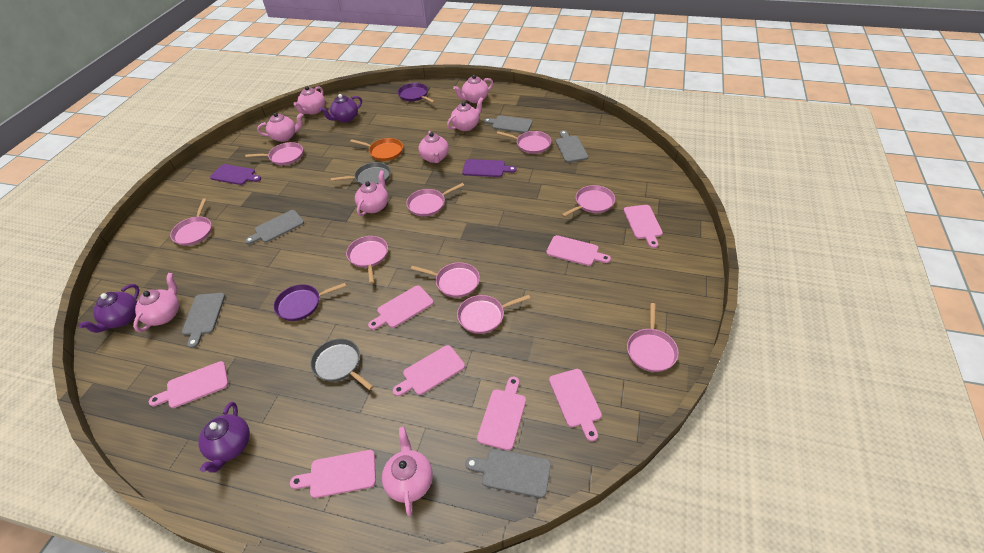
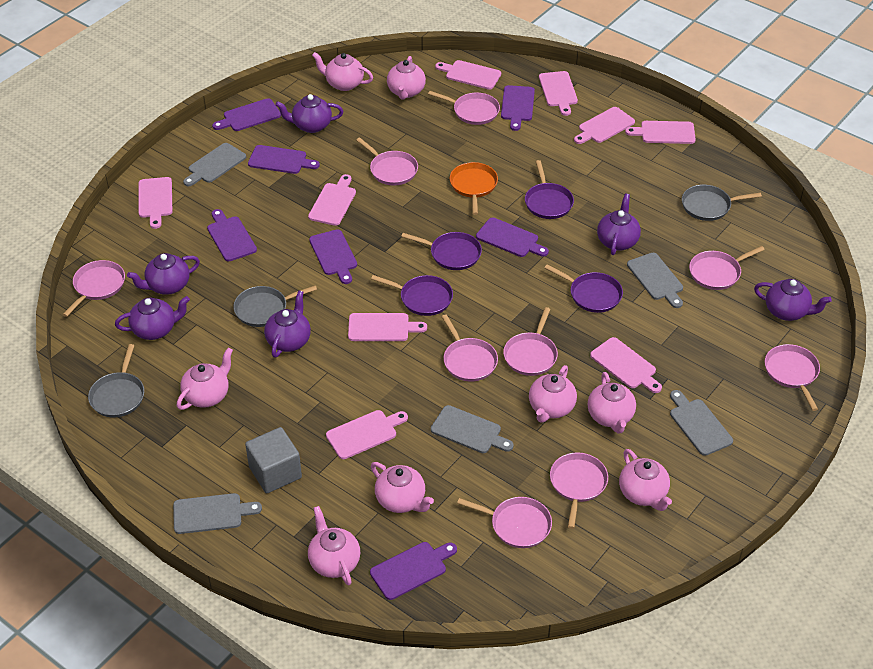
grey cube: none = 0 -> [245,427,302,493] = 1
grey pan: [310,339,374,390] [331,162,391,185] = 2 -> [88,344,144,418] [233,285,317,327] [682,185,762,221] = 3
pink cutting board: [149,361,228,408] [290,450,376,498] [368,286,434,330] [393,345,465,396] [477,377,526,451] [546,235,611,266] [549,369,602,442] [624,205,663,248] = 8 -> [139,177,173,229] [308,174,356,226] [326,410,408,459] [348,313,427,341] [435,60,501,90] [539,71,578,116] [574,107,635,144] [590,337,662,393] [625,121,696,144] = 9
purple cutting board: [210,164,261,185] [462,159,517,177] = 2 -> [207,209,257,261] [212,98,281,131] [248,145,320,174] [309,229,357,284] [370,542,457,600] [476,218,549,257] [501,85,535,131] = 7
purple pan: [274,283,346,321] [398,83,435,103] = 2 -> [371,275,453,316] [401,232,482,270] [525,160,574,219] [545,264,623,313] = 4
purple teapot: [79,284,139,333] [198,402,250,473] [320,94,362,123] = 3 -> [115,296,190,340] [127,253,200,295] [264,291,311,358] [275,94,343,133] [597,193,641,255] [754,279,832,321] = 6

